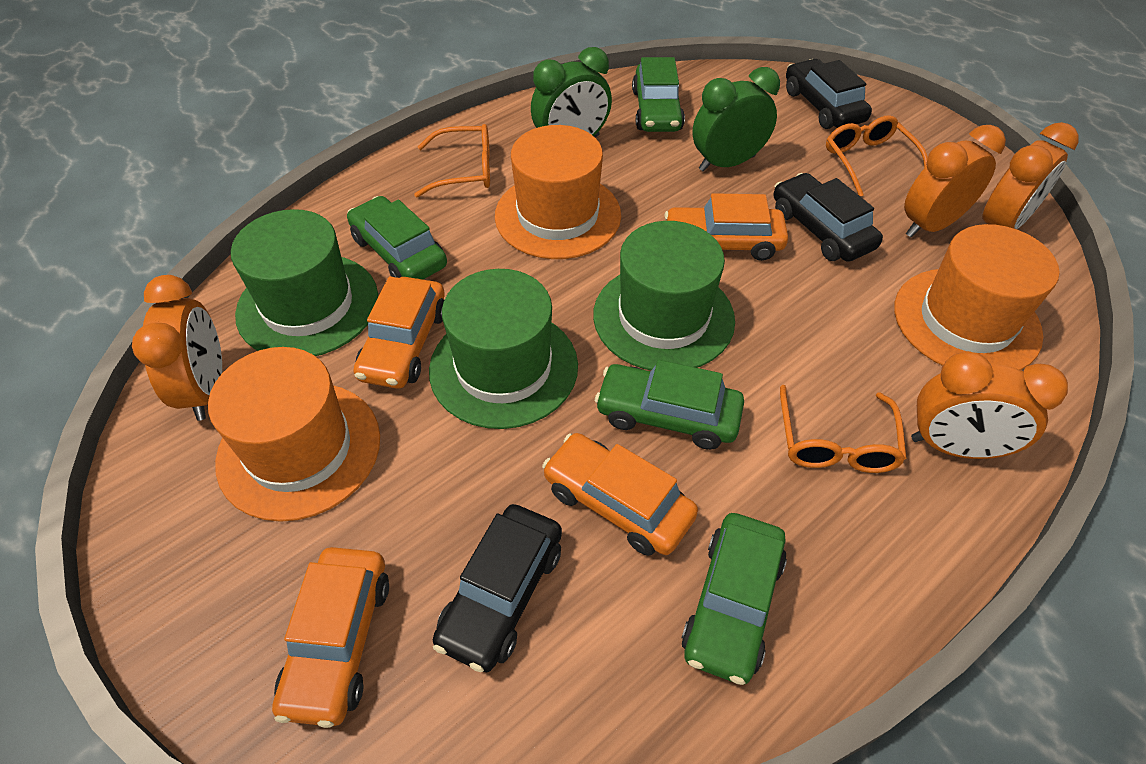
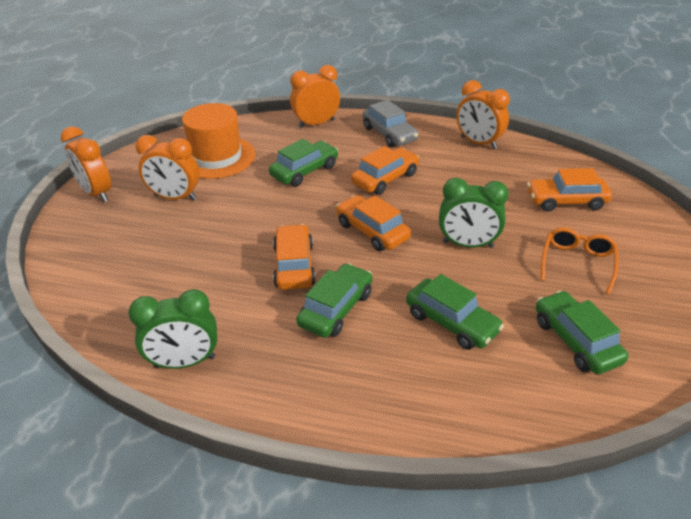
black car: [433,504,562,672] [774,173,883,262] [786,59,872,129] = 3 -> none = 0
green hat: [231,209,378,356] [429,269,578,429] [593,221,735,370] = 3 -> none = 0
grey car: none = 0 -> [362,100,419,147] = 1
orange glasses: [414,124,490,198] [780,385,907,473] [826,115,928,197] = 3 -> [541,227,619,295] = 1
orange hat: [208,347,380,522] [495,125,621,259] [894,224,1059,370] = 3 -> [182,103,255,179] = 1

